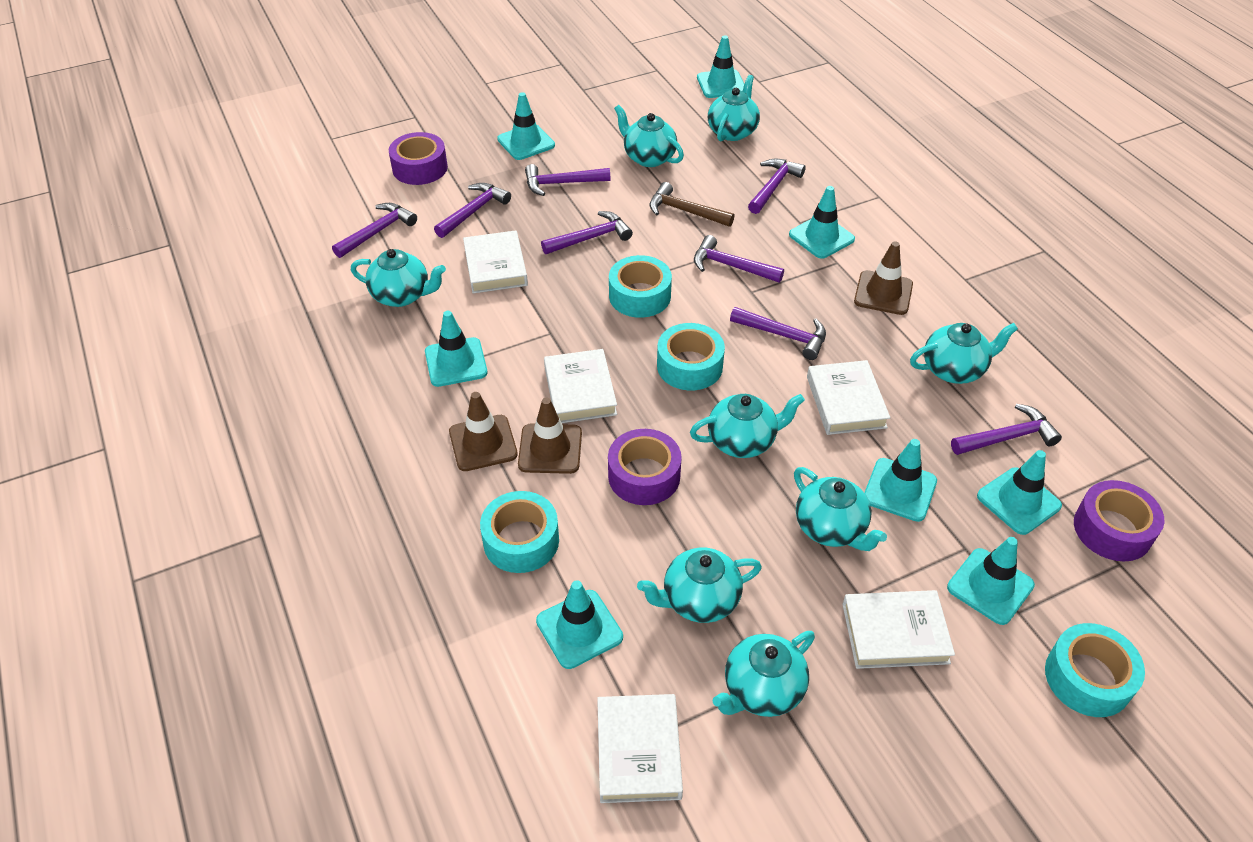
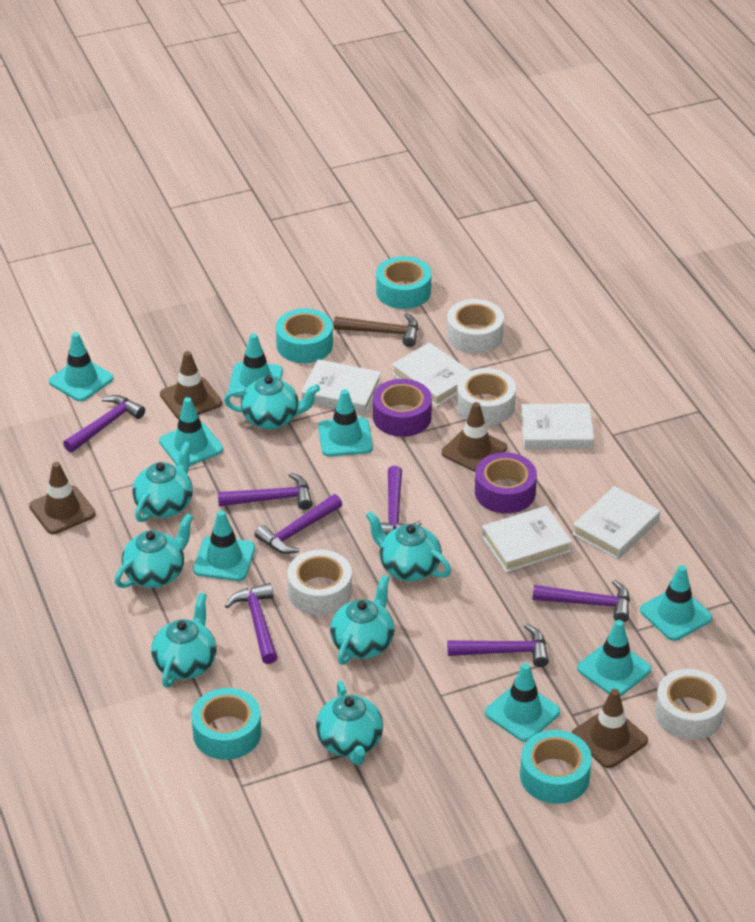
brown traffic cone: [449,392,518,471] [518,397,582,474] [854,241,913,315] = 3 -> [29,462,96,534] [160,351,222,419] [442,402,507,472] [572,689,648,768] = 4
purple hammer: [332,203,417,258] [434,183,511,238] [525,164,611,196] [541,211,633,254] [694,235,784,283] [730,307,826,360] [748,159,806,214] [951,404,1062,455] = 8 -> [63,395,145,453] [218,473,313,510] [225,583,278,664] [254,494,342,554] [380,466,422,535] [447,624,549,667] [533,580,630,622] = 7
purple tape: [389,132,448,185] [608,429,682,505] [1074,480,1164,561] = 3 -> [373,379,432,437] [475,452,537,514] = 2
turquoise teapot: [351,249,446,307] [614,105,684,167] [637,547,762,623] [690,394,805,458] [708,75,760,141] [712,631,815,717] [794,467,887,551] [910,323,1018,384] = 8 -> [115,513,194,588] [132,441,193,522] [151,593,217,687] [224,376,320,430] [316,681,383,765] [330,575,395,665] [366,511,451,581] = 7
white tape: none = 0 -> [287,550,352,615] [447,299,504,354] [457,368,516,425] [655,669,726,740] = 4

